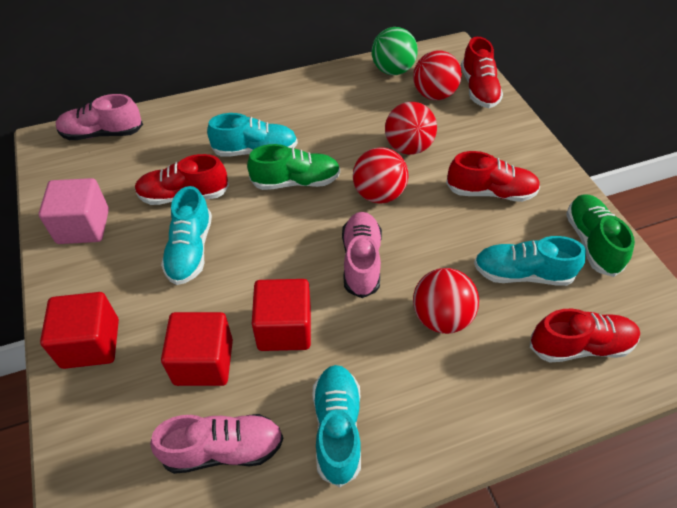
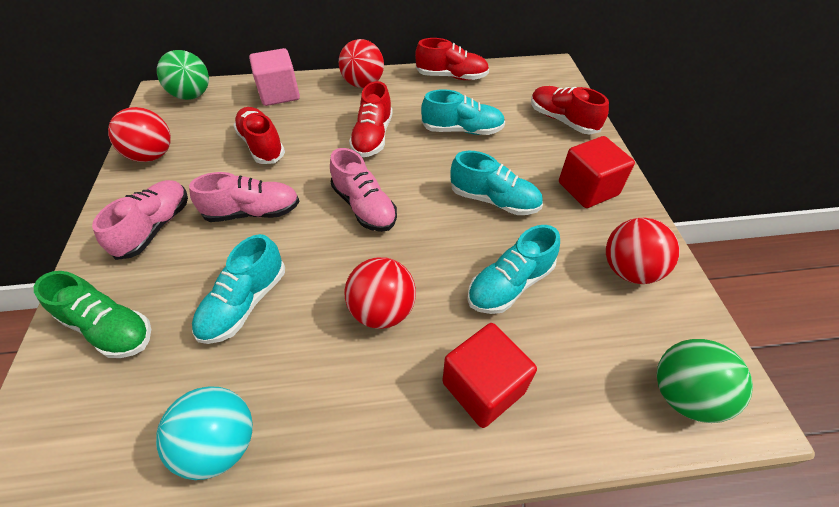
green ball: [372,27,418,75] = 1 -> [157,50,209,100] [657,339,753,423] = 2
green shoe: [247,144,340,190] [566,194,635,277] = 2 -> [34,271,151,358] = 1
red cube: [40,292,119,369] [161,312,233,386] [252,279,311,351] = 3 -> [442,323,537,428] [559,136,635,208] = 2
turquoise ball: none = 0 -> [156,386,253,480] = 1

